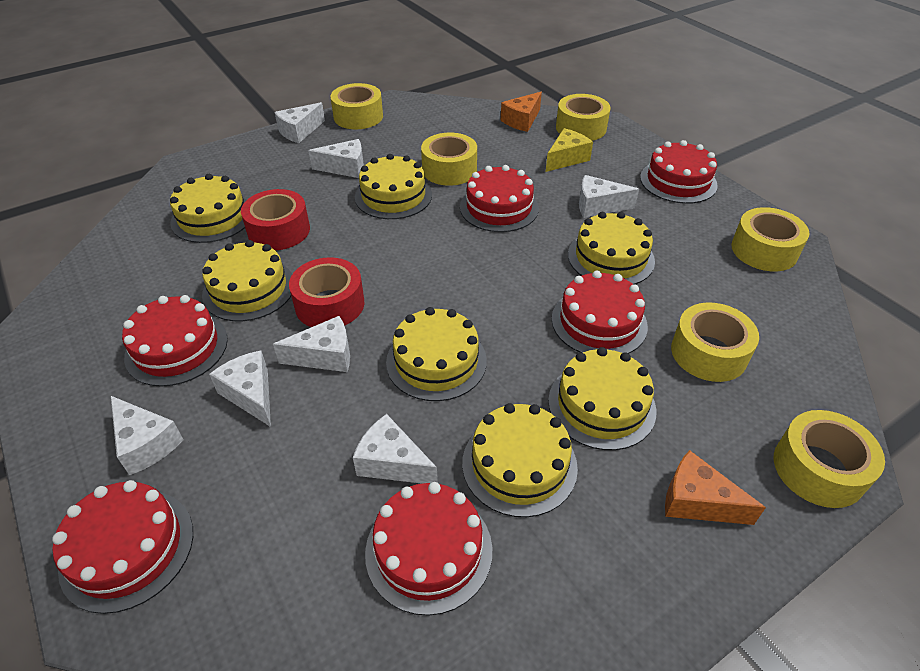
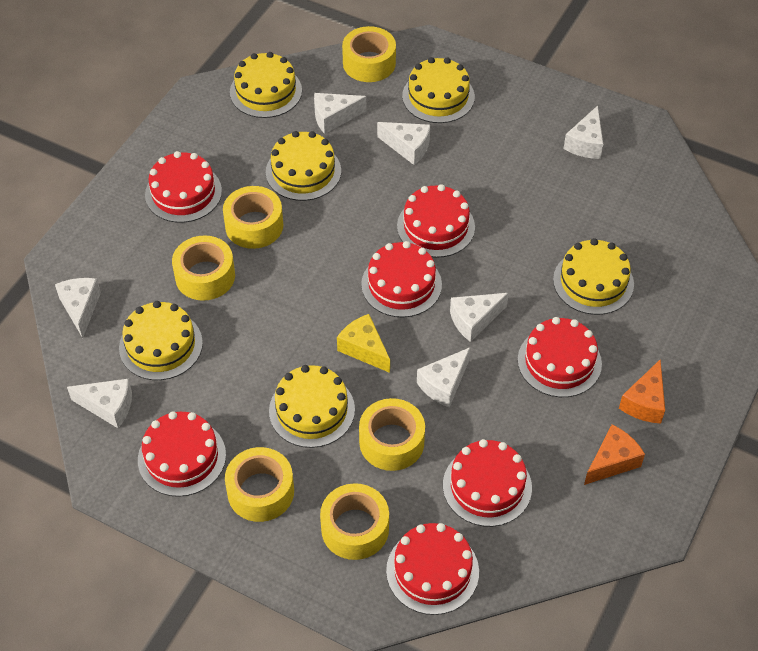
red cake: [52,480,193,614] [122,295,228,387] [365,482,492,615] [460,165,539,232] [551,270,648,353] [640,140,718,204] = 6 -> [138,411,226,497] [145,151,222,223] [361,241,442,317] [386,523,479,615] [397,184,475,258] [443,439,532,527] [518,317,602,397] = 7
red tape: [241,189,310,250] [289,257,364,327] = 2 -> none = 0
yellow cake: [170,174,246,243] [202,240,292,321] [355,154,432,219] [386,307,487,401] [462,403,578,517] [548,347,656,450] [568,212,655,284] = 7 -> [119,301,203,380] [230,52,302,118] [266,131,341,201] [269,365,355,448] [402,57,475,123] [553,238,634,315] = 6

